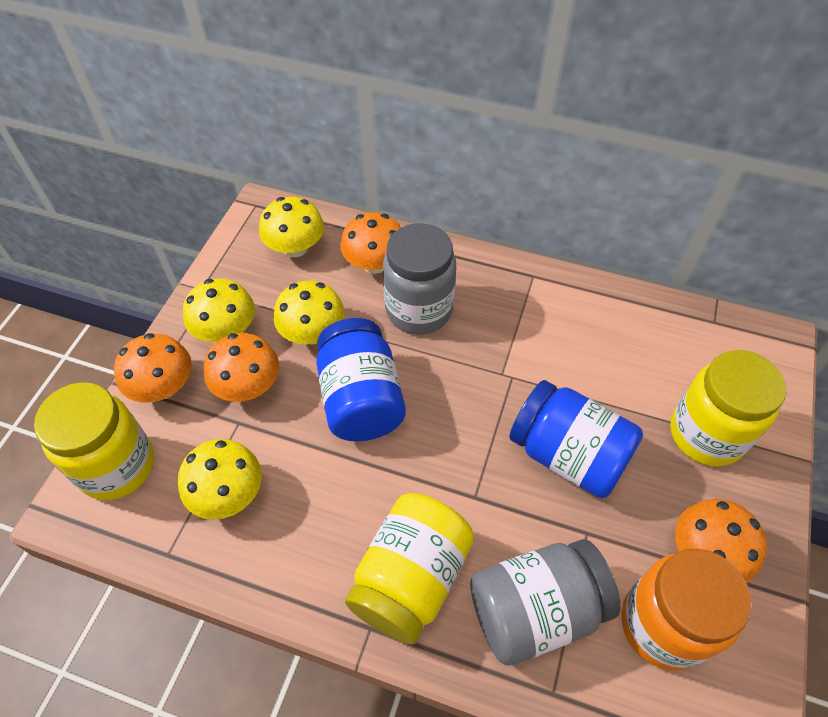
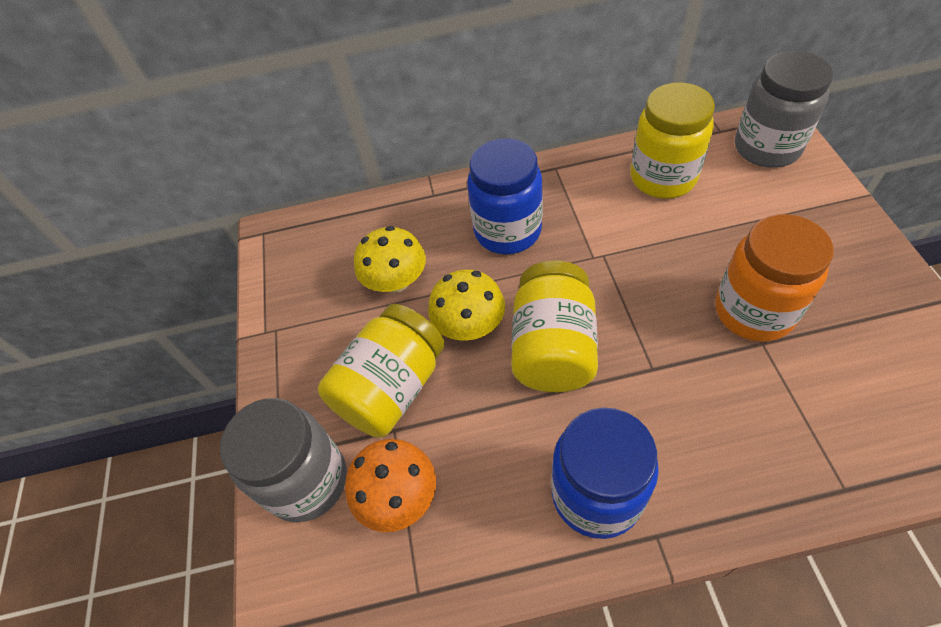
orange mushroom: [114,333,192,403] [203,333,279,402] [340,212,401,274] [675,499,767,583] = 4 -> [345,439,436,532] = 1
yellow mushroom: [178,439,262,520] [183,278,255,342] [259,197,324,257] [274,281,345,345] = 4 -> [354,226,426,293] [428,270,505,341] = 2

